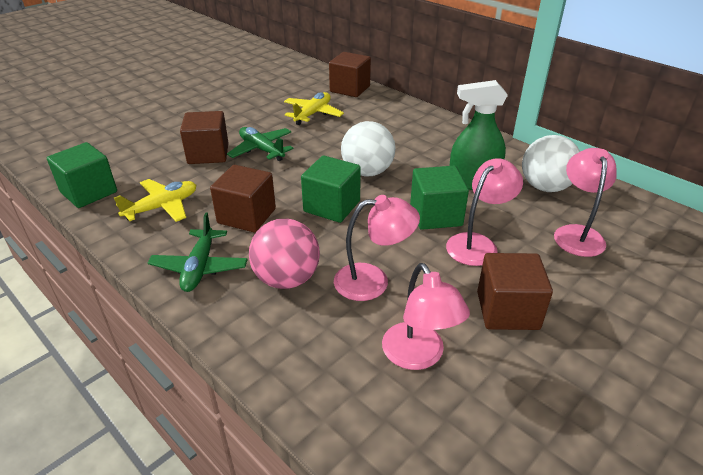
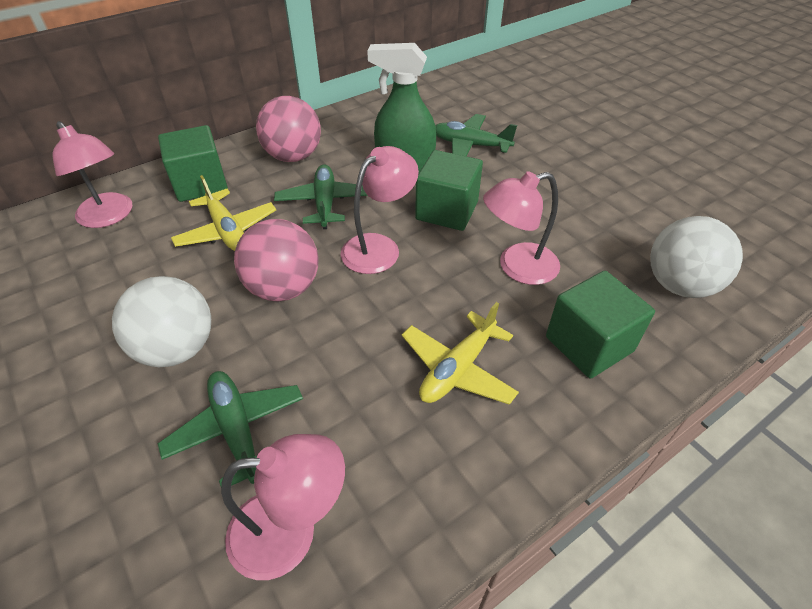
brown cube: [180,111,228,164] [210,165,276,232] [329,52,371,97] [477,253,553,330] = 4 -> none = 0
green plane: [148,212,248,292] [227,127,293,161] = 2 -> [158,371,303,486] [274,164,368,229] [436,114,517,156] = 3
pink ball: [249,219,320,289] = 1 -> [234,219,319,302] [256,96,321,162] = 2

